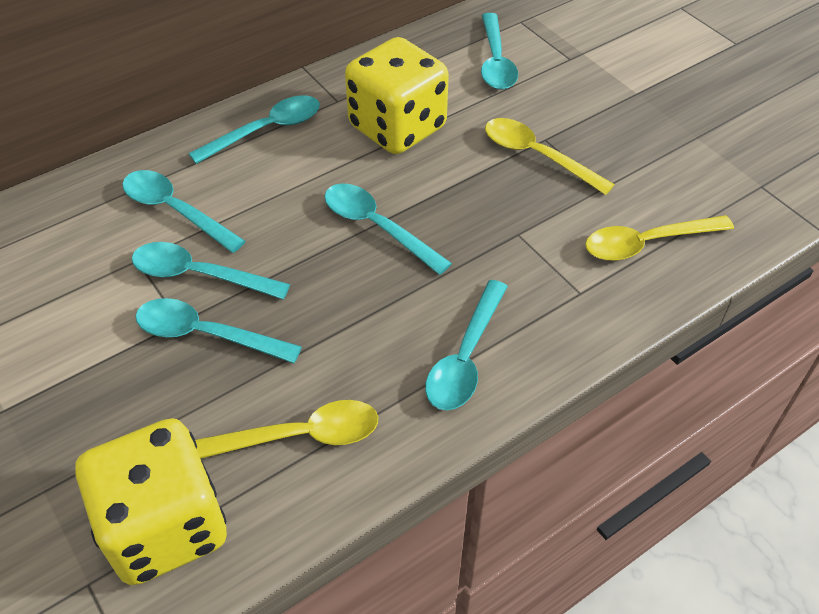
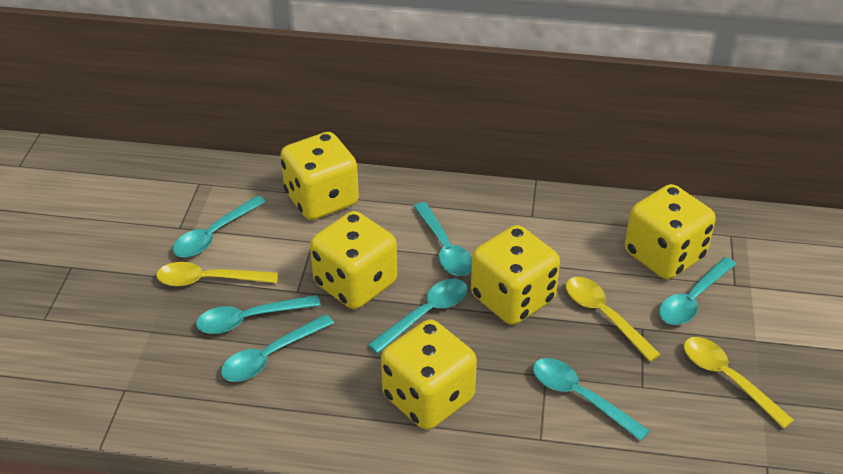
yellow dice: [75,418,227,585] [345,37,449,154] = 2 -> [280,132,359,220] [310,211,397,309] [381,319,477,430] [471,225,560,325] [625,184,716,279] = 5

